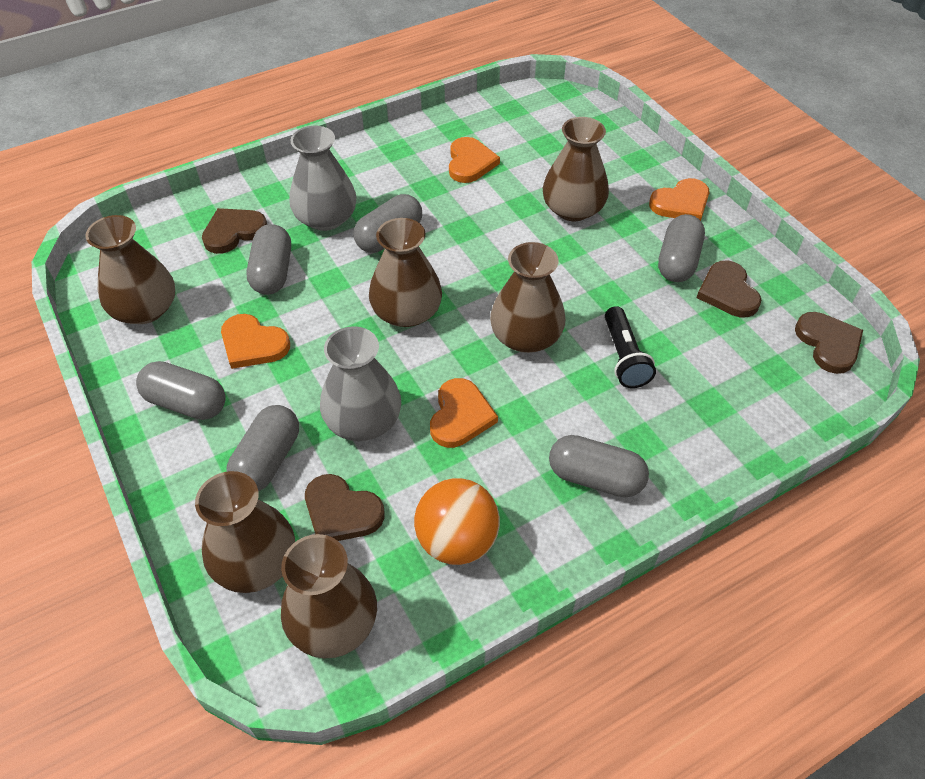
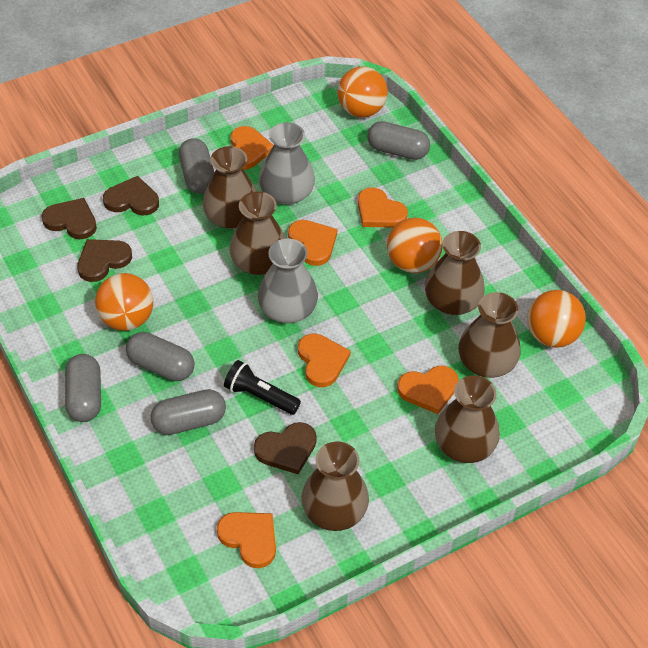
grey capsule: [136,361,226,420] [226,405,299,491] [247,224,291,295] [353,194,422,253] [549,435,649,497] [658,214,705,282] = 6 -> [65,354,101,422] [126,332,194,381] [150,389,226,435] [179,138,215,194] [367,121,430,160] = 5
orange ball: [414,478,500,565] = 1 -> [95,273,153,331] [338,67,388,117] [387,218,443,273] [527,290,586,348] = 4
orange heart: [221,314,290,369] [430,378,498,448] [449,137,500,183] [649,178,710,221] = 4 -> [217,512,276,568] [230,126,273,170] [288,220,337,266] [298,333,351,387] [358,187,408,228] [397,366,459,414] = 6

